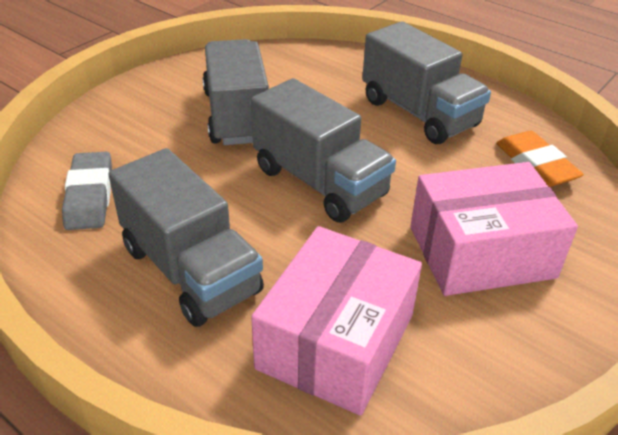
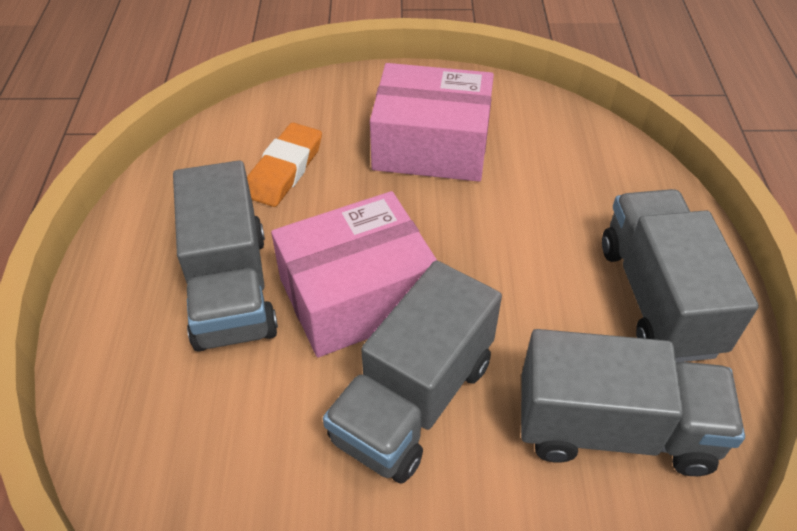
grey eraser: [62,152,112,230] = 1 -> none = 0

